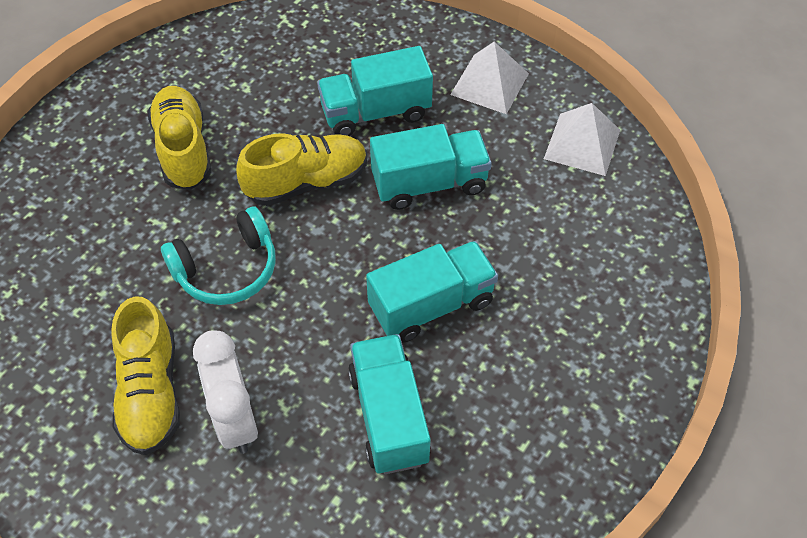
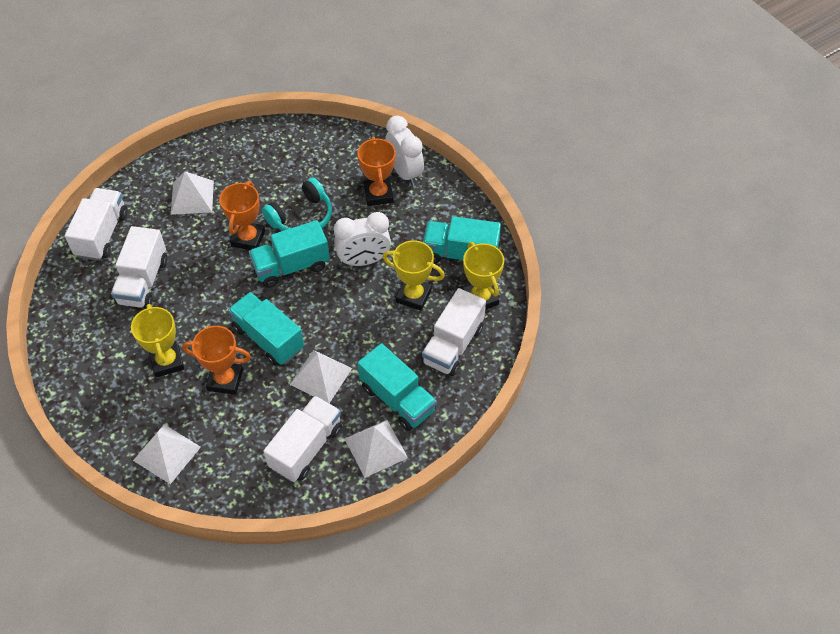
orange trophy: none = 0 -> [182,326,251,395] [219,181,265,250] [358,137,396,206] = 3
white clock: [193,330,258,454] = 1 -> [334,212,391,266] [385,116,424,186] = 2
white pyramid: [450,42,529,114] [544,103,620,176] = 2 -> [133,424,201,484] [171,171,214,215] [290,350,352,403] [345,420,408,478] = 4
white truck: none = 0 -> [65,188,128,261] [111,226,167,308] [263,396,342,482] [421,288,486,376] = 4
yellow shoe: [111,296,180,455] [147,86,212,190] [236,133,367,206] = 3 -> none = 0
yellow trophy: none = 0 -> [131,304,184,377] [383,240,445,311] [462,242,504,310] = 3

